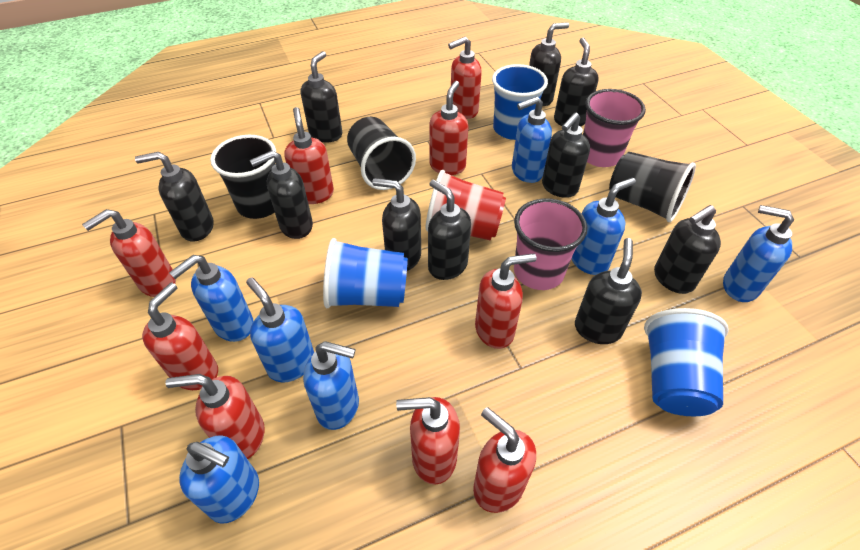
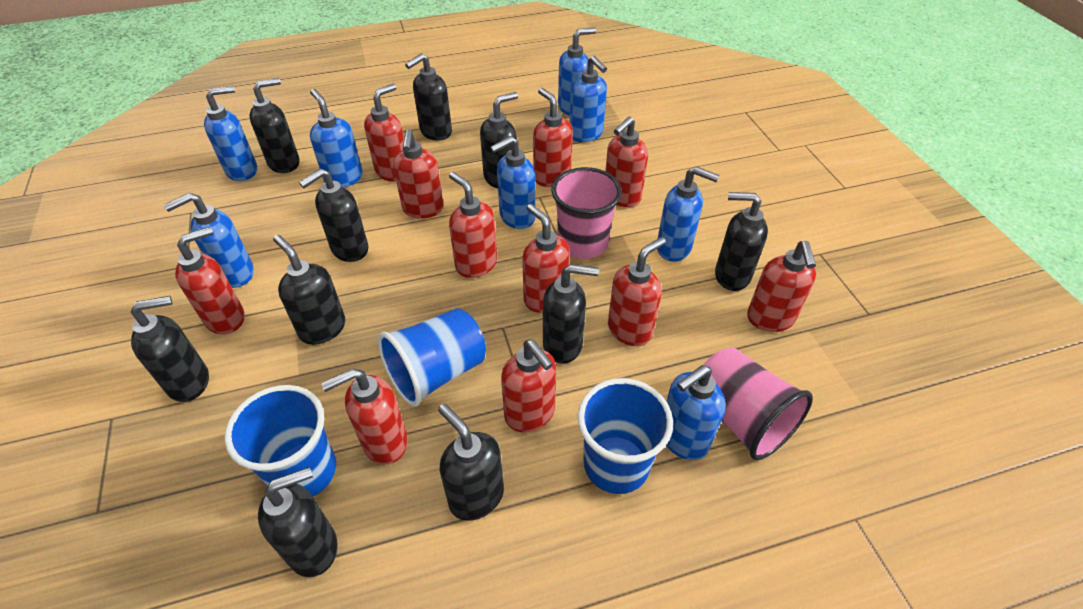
black cup: [210,135,276,219] [347,117,416,190] [609,152,696,222] = 3 -> none = 0
blue soap dispenser: [169,255,254,342] [179,435,259,523] [246,277,314,382] [303,341,359,430] [512,96,552,183] [572,178,636,275] [723,205,794,302] = 7 -> [164,193,254,288] [204,86,257,181] [310,89,363,187] [490,136,535,229] [558,27,596,116] [570,56,607,142] [657,166,719,262] [666,365,726,460] = 8
red cup: [426,170,506,240] = 1 -> none = 0
red soap dispenser: [82,209,176,297] [142,282,218,390] [165,374,265,459] [285,107,334,204] [396,397,460,485] [429,81,469,175] [448,37,482,119] [473,407,536,513] [475,253,536,349] = 9 -> [175,227,245,335] [321,368,408,465] [364,83,404,182] [393,129,444,219] [449,172,497,278] [501,340,556,433] [522,204,570,313] [533,88,573,187] [605,116,648,207] [608,237,666,346] [747,241,816,332] = 11

